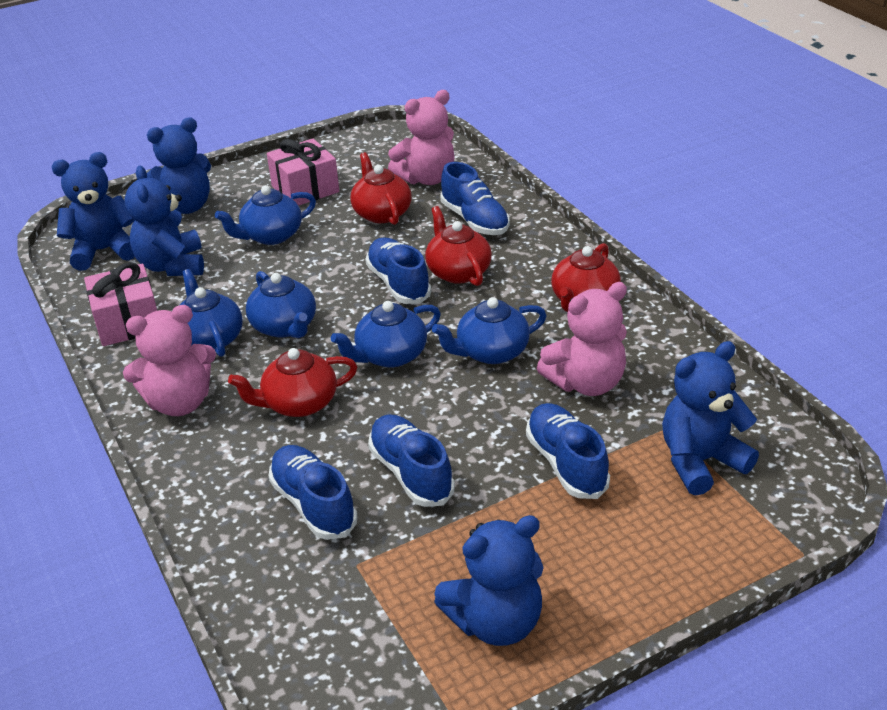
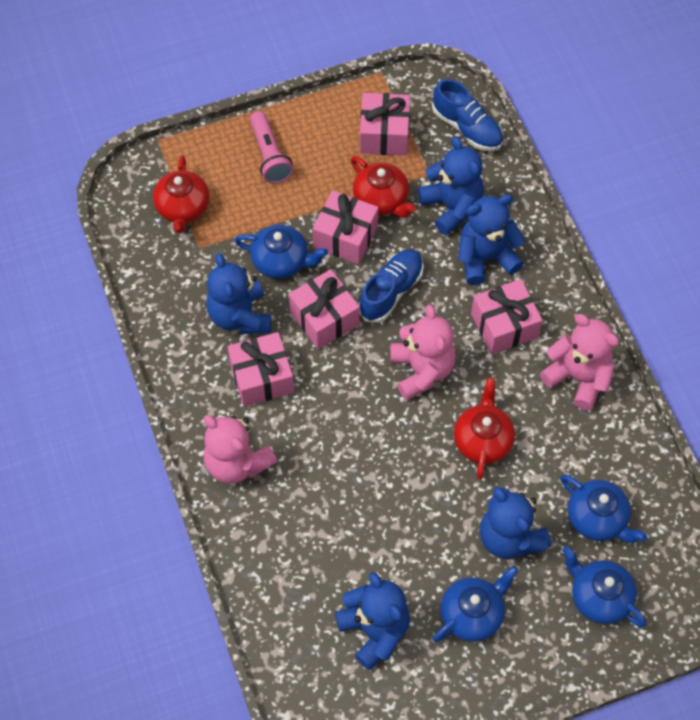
blue shoe: [268,445,358,540] [365,238,431,304] [368,414,455,507] [440,162,510,235] [526,403,610,499] = 5 -> [358,249,424,323] [432,79,503,151] = 2
blue teapot: [180,269,243,357] [215,185,316,245] [246,271,316,338] [331,301,441,368] [432,297,547,364] = 5 -> [234,225,328,279] [433,566,519,642] [560,474,647,543] [562,546,646,627] = 4
pink flashlight: none = 0 -> [250,111,293,184] = 1
pink gift: [84,262,157,346] [267,139,339,206] = 2 -> [227,332,294,407] [289,269,360,349] [312,190,379,264] [360,93,410,156] [471,279,542,355] = 5
red teapot: [228,348,357,417] [350,152,412,225] [425,206,492,286] [551,243,621,312] = 4 -> [153,155,210,233] [351,156,416,218] [454,378,515,479] = 3

